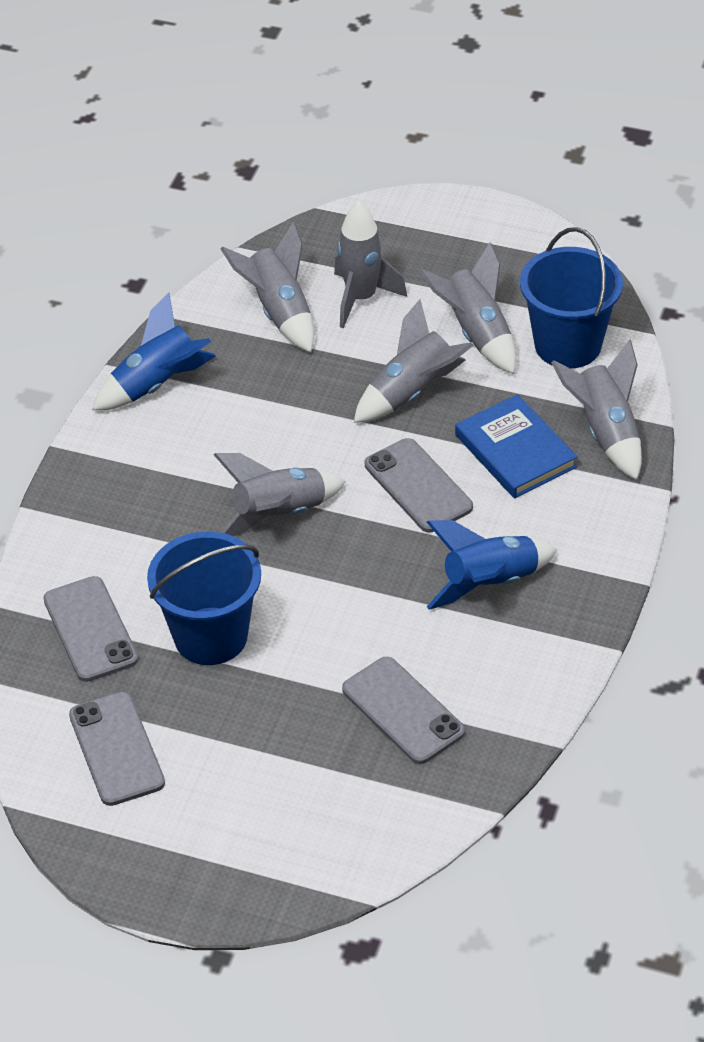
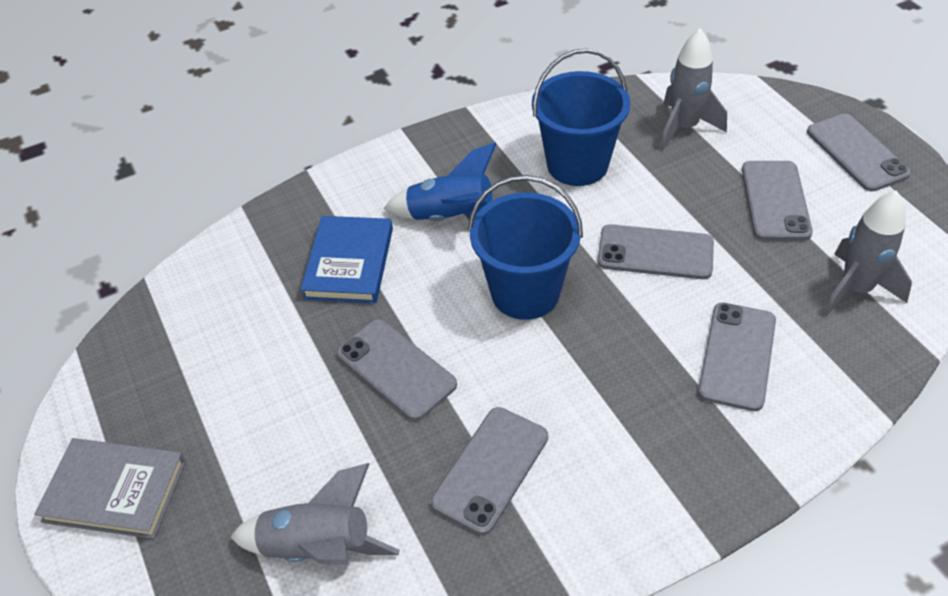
blue rocket: [92,292,216,410] [427,520,557,610] = 2 -> [384,142,497,221] = 1
grey book: none = 0 -> [34,438,186,539] = 1
grey phone: [43,576,138,682] [69,692,165,806] [342,657,465,764] [365,438,473,533] = 4 -> [337,319,457,421] [431,407,548,535] [598,224,714,279] [698,302,776,411] [742,161,813,240] [807,114,911,192] = 6
grey rocket: [214,453,346,536] [221,221,314,353] [334,201,407,328] [354,299,474,423] [419,242,516,374] [551,339,642,480] = 6 -> [230,463,400,565] [660,28,727,151] [823,190,912,316] = 3

